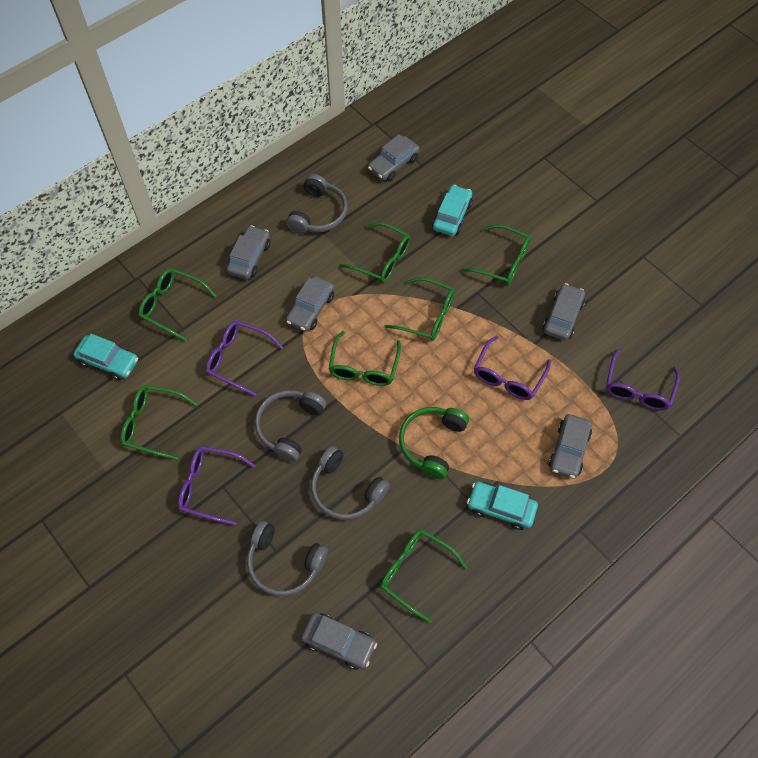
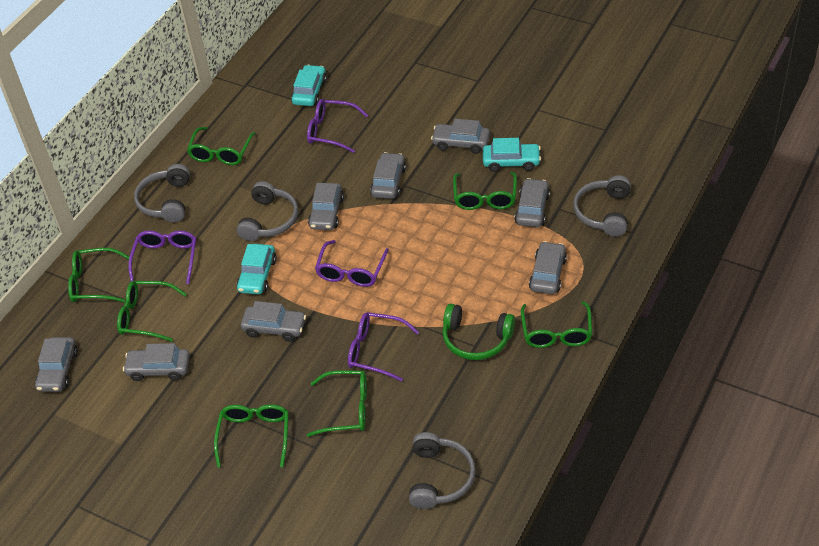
grey car: [227,225,271,279] [286,276,334,332] [301,613,377,670] [368,134,420,181] [543,283,585,341] [548,414,592,479] = 6 -> [35,337,78,392] [123,343,190,381] [241,301,306,341] [308,183,344,230] [370,152,406,199] [431,119,490,154] [515,178,550,227] [529,241,567,294] = 8

